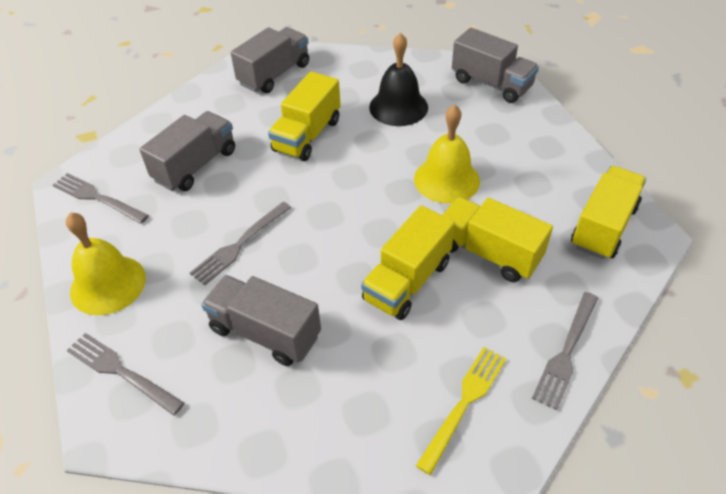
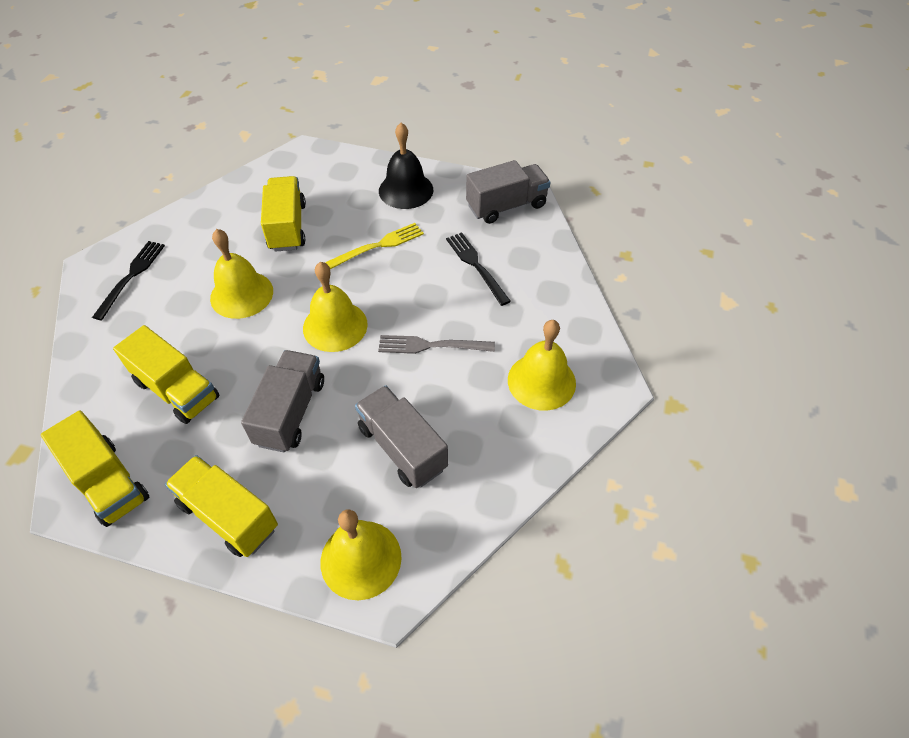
black fork: none = 0 -> [92,241,165,320] [446,232,511,306] = 2
grey fork: [53,173,149,224] [67,333,184,416] [190,202,291,285] [532,292,598,410] = 4 -> [378,335,495,354] = 1
grey truck: [139,111,235,191] [201,275,321,366] [231,27,309,93] [452,28,539,103] = 4 -> [241,350,324,452] [355,385,448,488] [466,160,551,224] = 3
yellow bell: [66,212,146,315] [414,104,480,204] = 2 -> [210,229,273,319] [303,262,368,352] [321,510,402,600] [508,320,576,411] = 4

